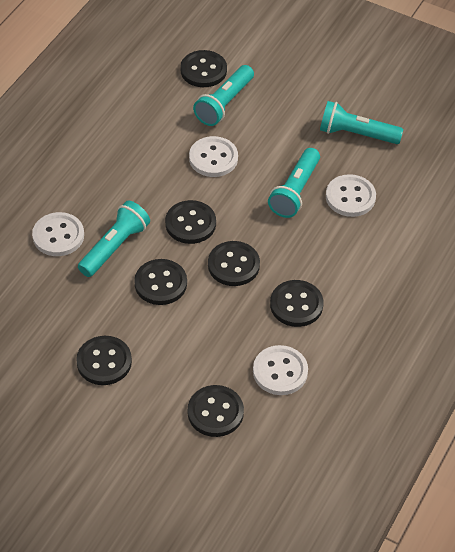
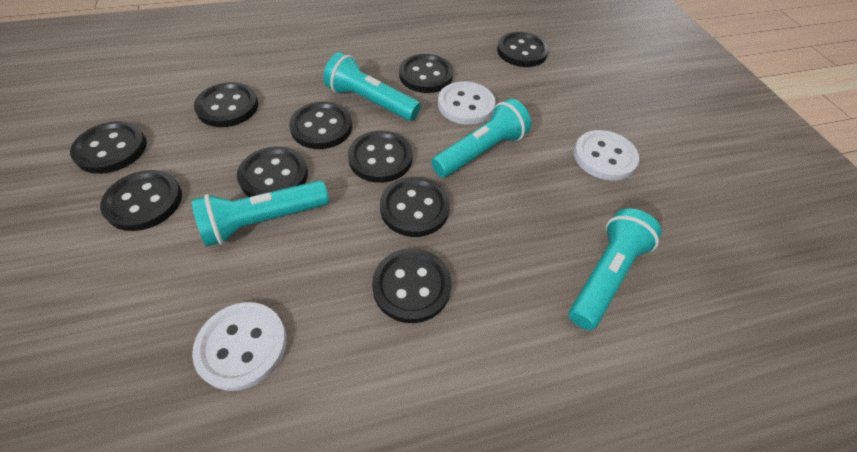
black button: [76,336,132,385] [134,259,187,305] [165,200,216,244] [180,50,227,87] [188,385,244,437] [208,241,260,286] [270,280,323,327] = 7 -> [70,121,147,174] [100,170,182,231] [194,82,258,127] [237,146,308,197] [289,102,352,149] [348,131,412,183] [372,248,451,323] [380,177,450,237] [399,54,453,93] [497,32,549,67] = 10
white button: [32,212,84,256] [189,136,238,177] [253,345,308,395] [326,174,376,217] = 4 -> [192,302,287,391] [438,81,495,125] [574,130,639,180] = 3

